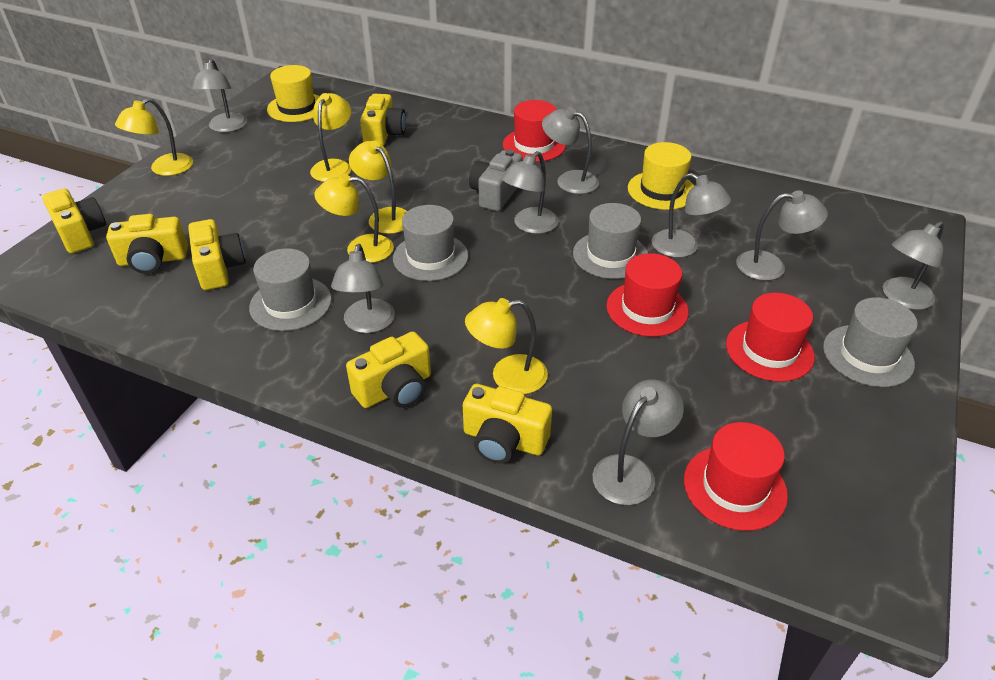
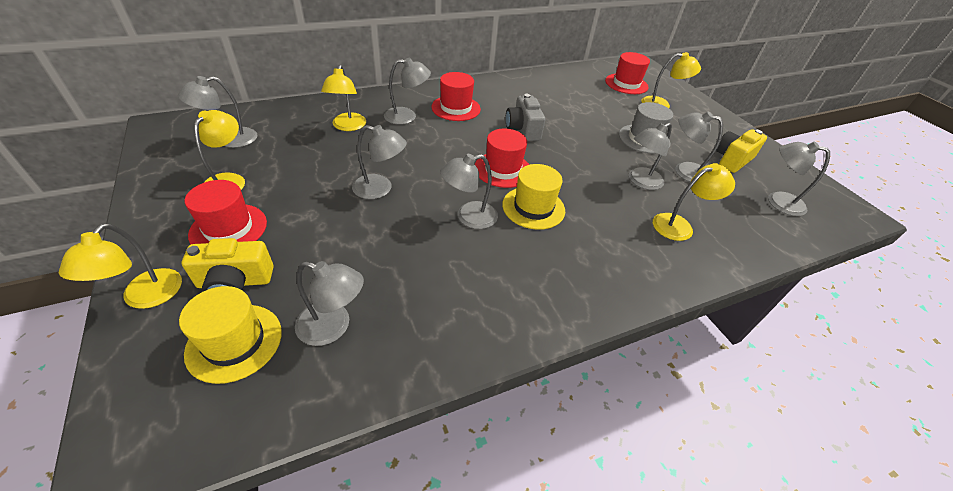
grey hat: [249,248,332,331] [393,205,469,281] [573,203,648,279] [823,297,918,387] = 4 -> [619,102,673,154] = 1
yellow camera: [42,189,106,254] [106,214,188,274] [188,219,246,290] [346,331,431,408] [360,94,406,146] [463,384,552,463] = 6 -> [182,238,274,291] [716,129,767,173] = 2

